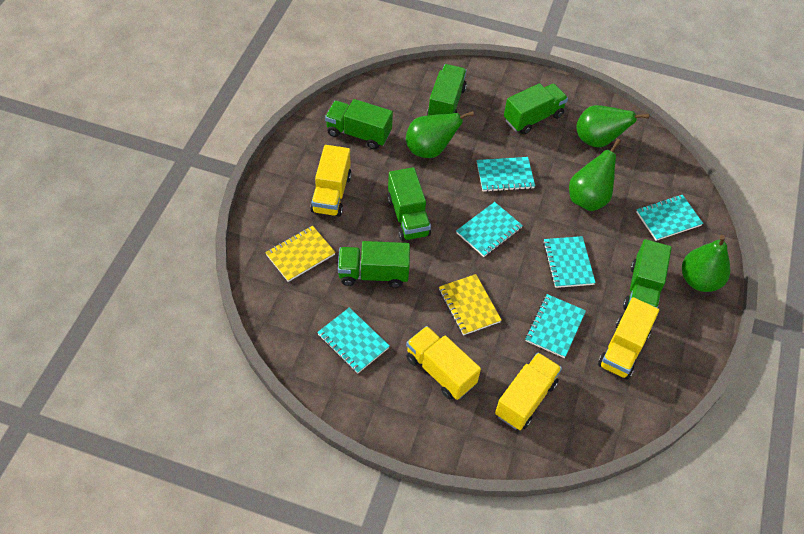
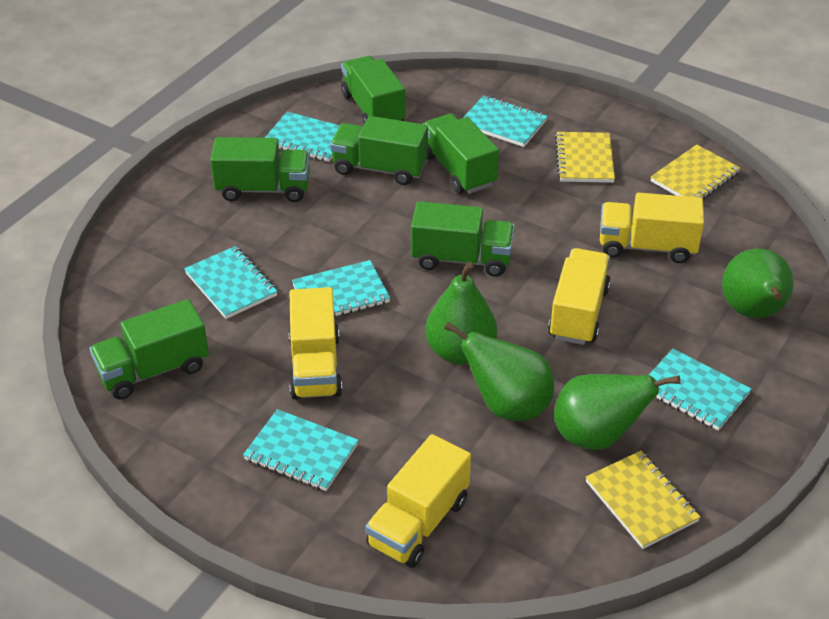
yellow notebook: [265,226,336,282] [439,274,501,335] = 2 -> [555,132,615,183] [586,451,700,549] [651,145,740,200] = 3

